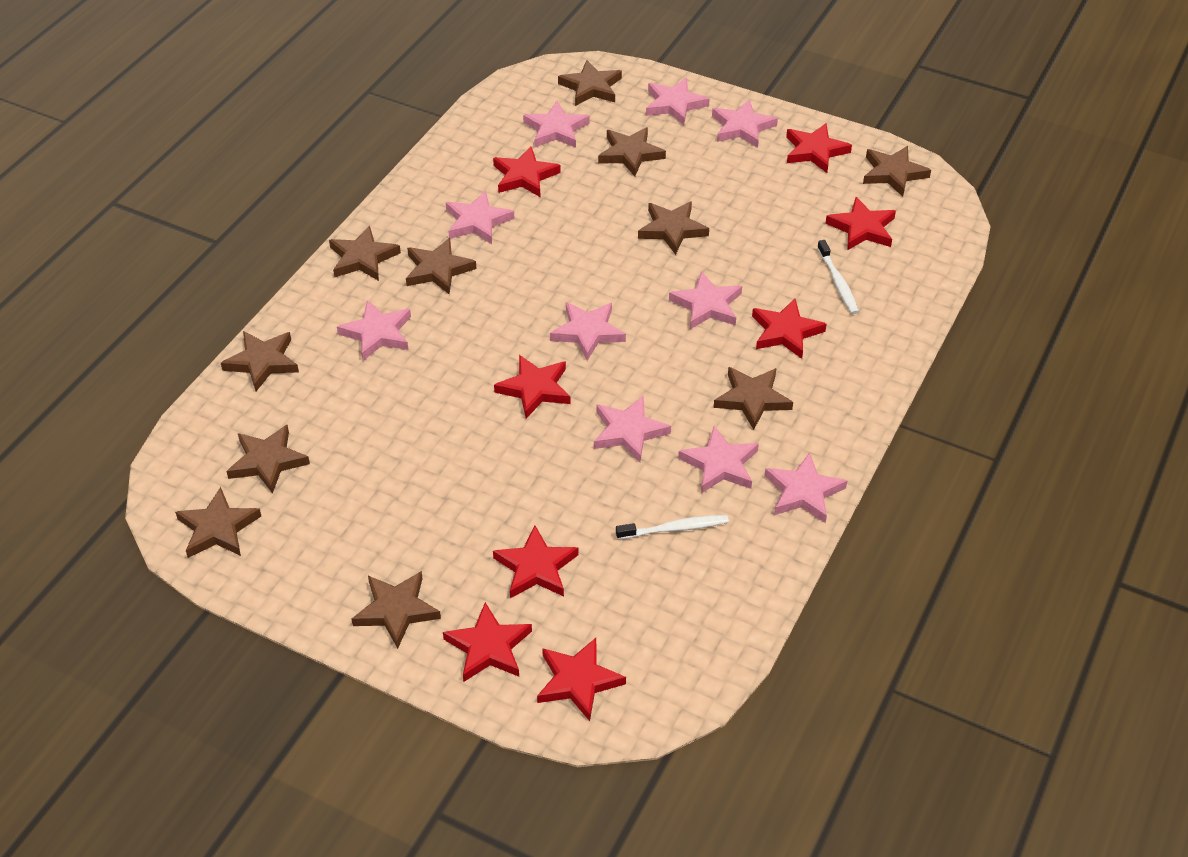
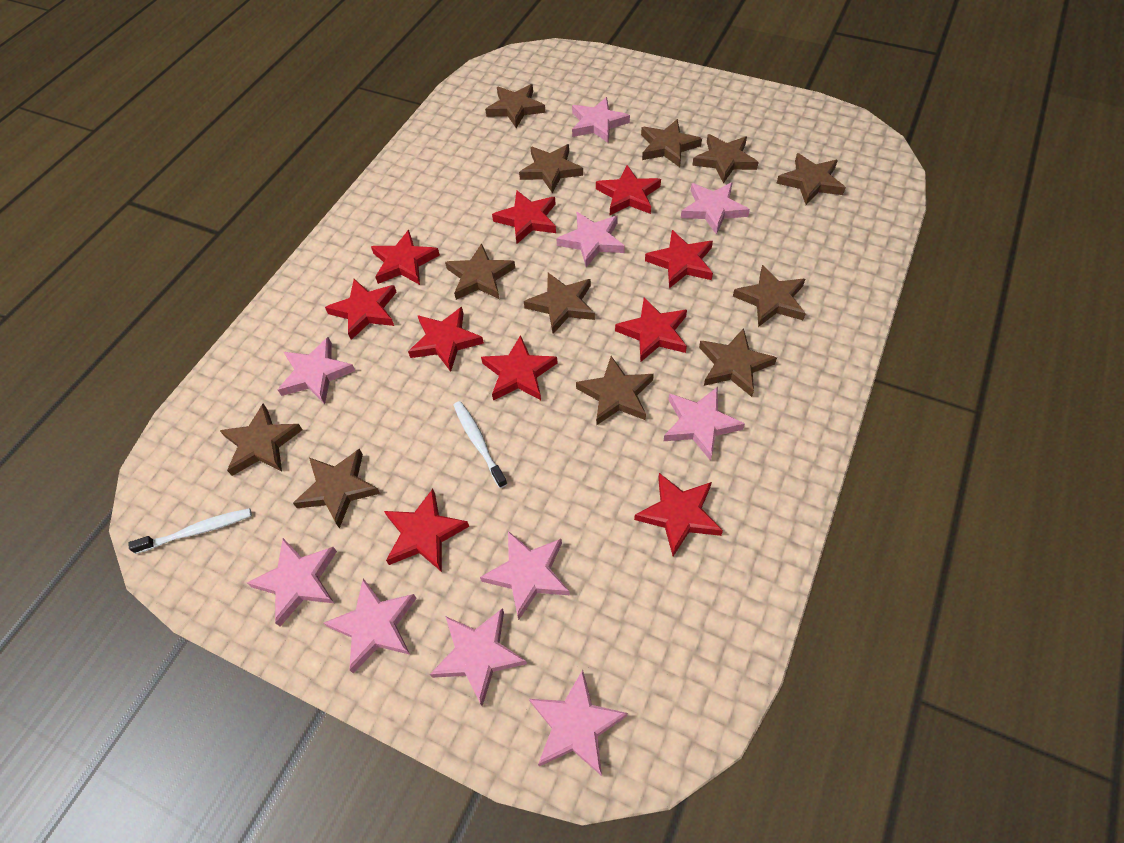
brown star: [175,487,261,558] [221,331,299,391] [226,425,310,494] [329,226,401,281] [351,571,441,649] [406,238,477,295] [558,60,622,106] [598,127,666,176] [638,201,709,255] [714,367,793,430] [863,146,931,197] = 11 -> [220,404,303,476] [293,449,380,528] [445,243,515,300] [485,84,545,128] [519,144,583,194] [524,273,595,334] [576,356,654,425] [641,119,702,167] [692,134,759,183] [699,328,777,397] [733,265,806,327] [777,153,846,205] = 12
red star: [443,602,532,682] [493,147,561,197] [493,526,578,598] [494,355,571,418] [537,638,626,721] [752,299,826,359] [786,123,852,173] [825,197,896,250] = 8 -> [325,279,396,340] [371,230,440,285] [384,489,469,572] [408,307,484,372] [481,335,558,401] [492,190,556,244] [596,165,661,215] [615,298,687,362] [634,473,723,556] [645,230,713,288] = 10

